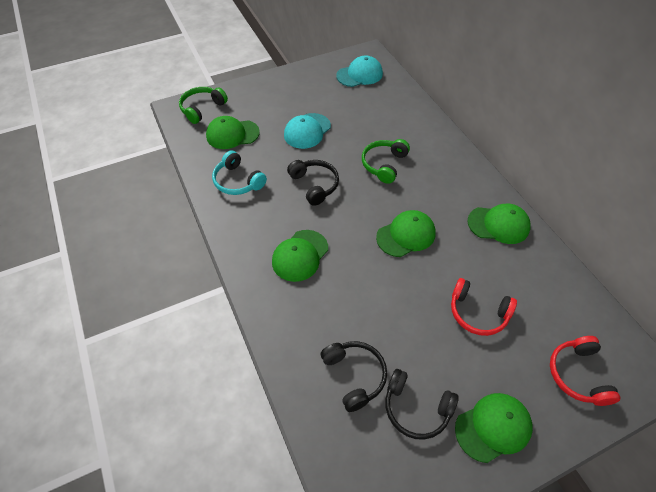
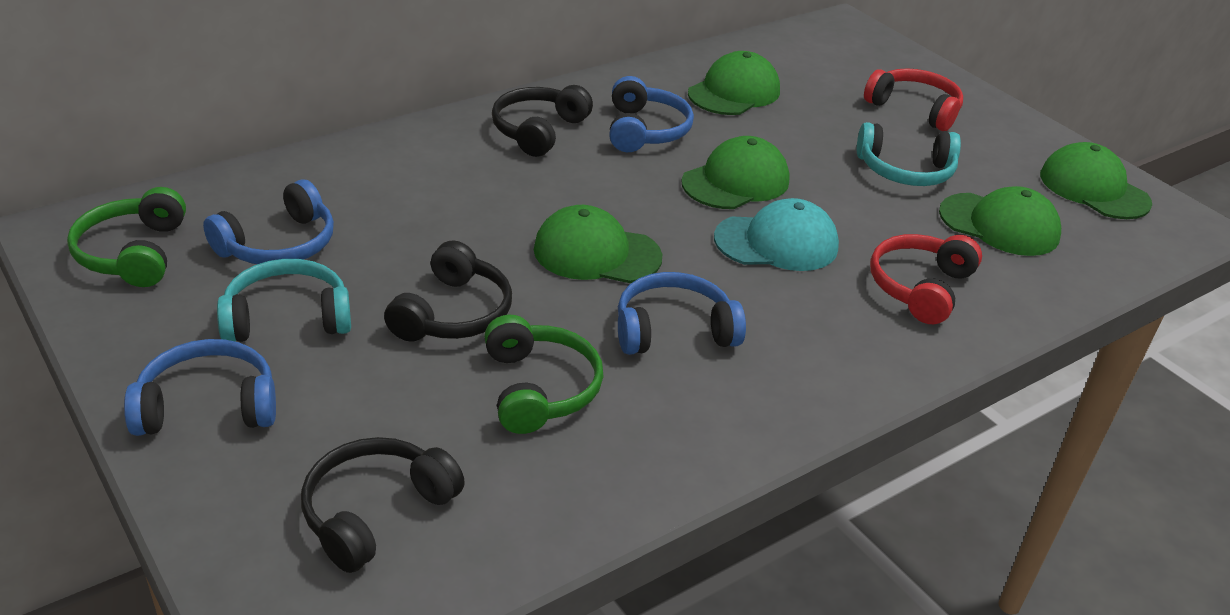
blue headphones: none = 0 -> [124,339,276,436] [203,179,334,264] [609,76,694,152] [618,272,746,355] = 4
turquoise cap: [284,113,331,149] [336,55,383,87] = 2 -> [714,198,839,271] = 1
turquoise headphones: [212,150,267,195] = 1 -> [217,259,351,342] [857,122,961,186] = 2

